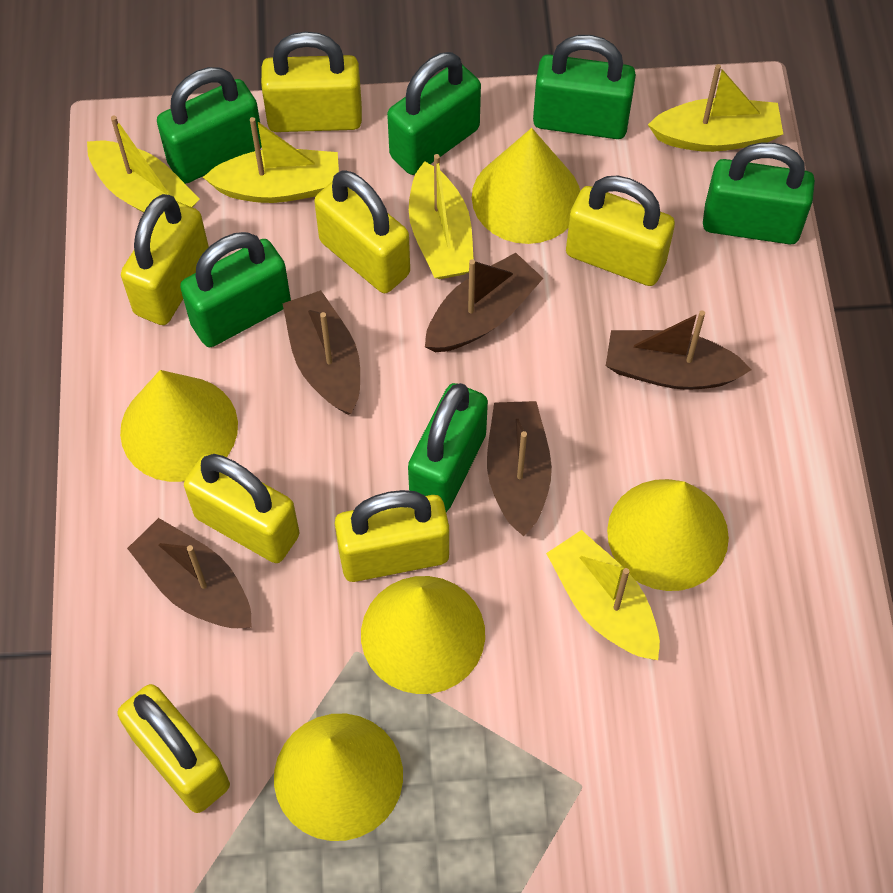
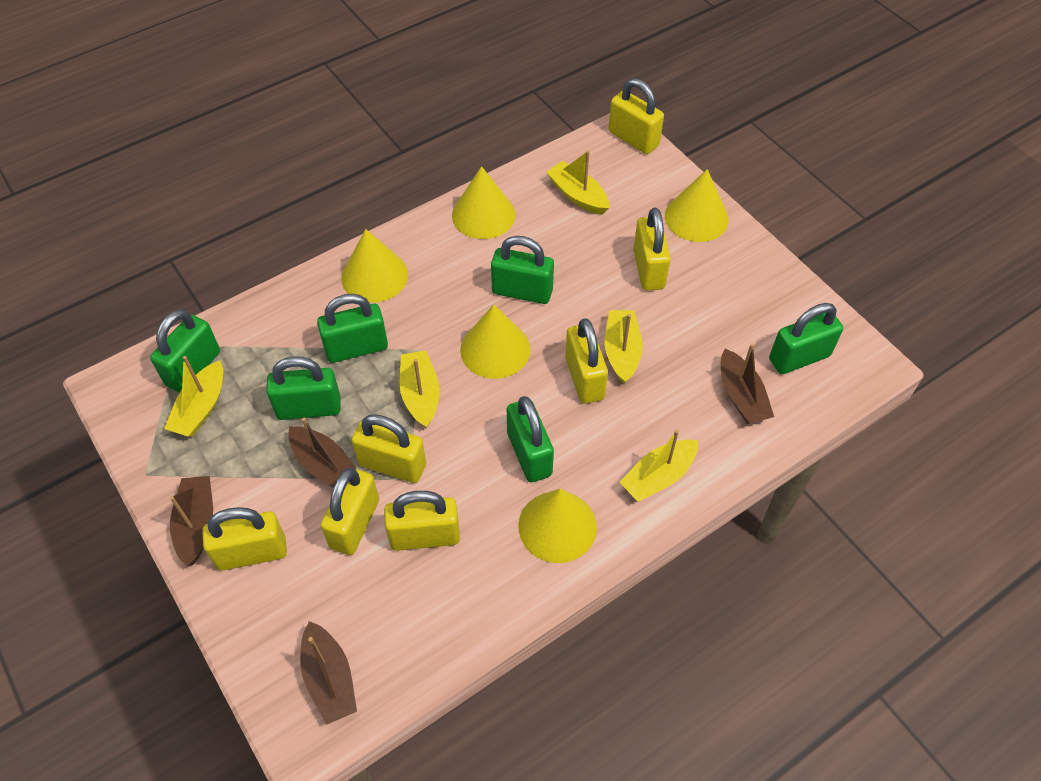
brown boat: [127,518,252,628] [282,290,360,415] [425,253,543,352] [487,401,552,536] [606,311,751,390] = 5 -> [170,476,213,566] [288,418,356,488] [300,621,357,724] [721,344,774,424] = 4

